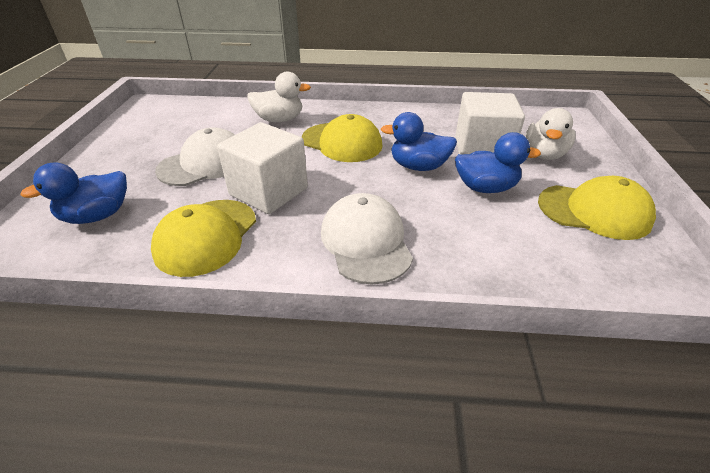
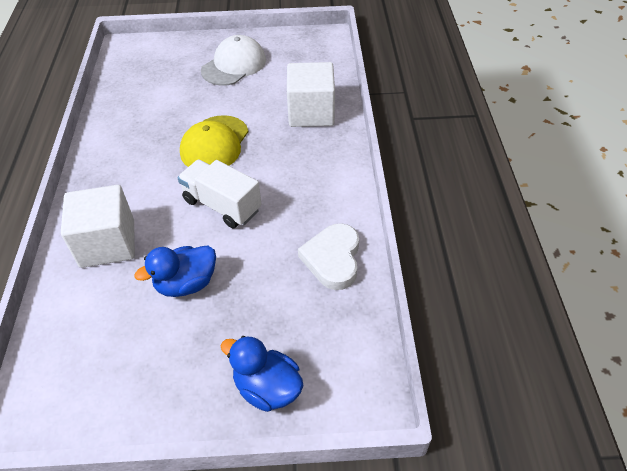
blue duck: [20,162,127,224] [381,112,457,171] [455,132,541,193] = 3 -> [135,246,216,297] [221,336,304,412] = 2
white cap: [155,127,235,186] [321,193,413,285] = 2 -> [201,35,266,86] = 1
white duck: [247,72,311,122] [526,108,576,160] = 2 -> none = 0
white heart: none = 0 -> [298,223,359,290] = 1
white truck: none = 0 -> [177,160,262,228] = 1
yellow cap: [151,200,256,277] [302,114,383,162] [538,176,656,240] = 3 -> [180,115,248,167] = 1

